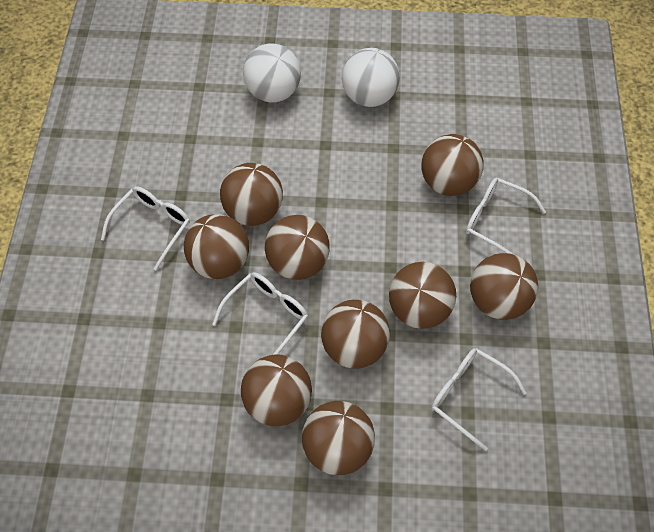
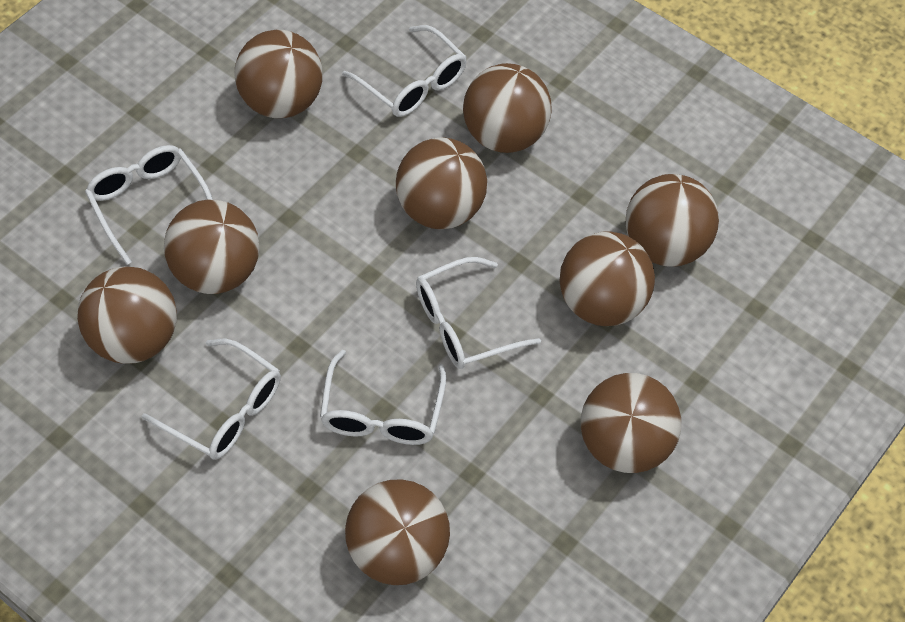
white ball: [243,44,301,103] [342,48,400,107] = 2 -> none = 0
white glasses: [101,186,190,271] [212,272,308,355] [431,348,526,451] [466,178,546,254] = 4 -> [85,145,213,265] [142,339,281,459] [320,350,446,445] [342,25,467,117] [416,257,541,369] = 5

